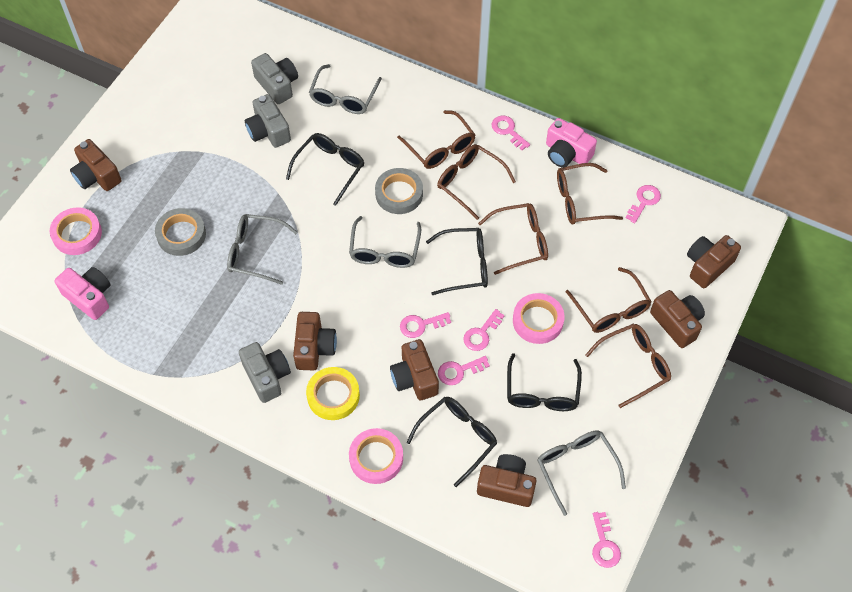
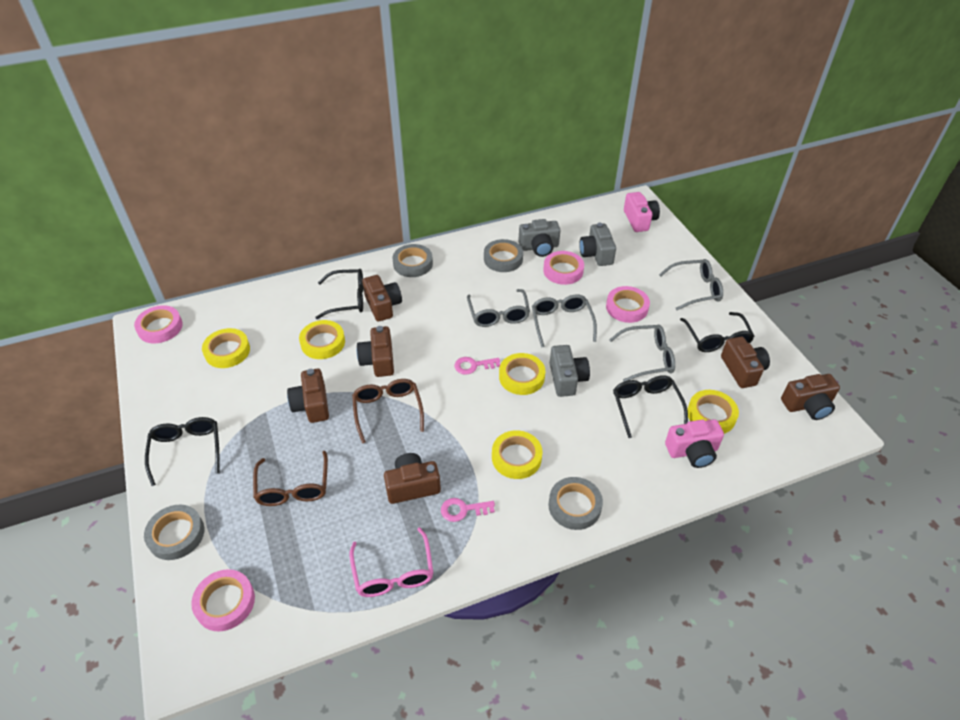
brown glasses: [397,110,475,169] [437,144,516,220] [478,203,548,275] [557,163,623,224] [566,267,652,333] [585,324,671,408] = 6 -> [253,451,328,506] [352,379,424,443] = 2
grey tape: [155,208,206,256] [375,168,423,214] = 2 -> [144,505,204,560] [393,244,433,277] [484,239,523,272] [548,477,603,530] = 4
pink glasses: none = 0 -> [350,527,433,597] = 1
pink key: [400,312,451,338] [438,356,490,385] [463,309,505,351] [492,115,530,150] [592,512,621,568] [626,185,661,223] = 6 -> [441,498,495,522] [454,357,500,375] = 2
pink tape: [50,207,102,255] [349,428,403,484] [513,293,565,344] = 3 -> [134,305,183,343] [191,569,255,631] [543,251,584,285] [606,286,650,323] = 4
yellow tape: [306,367,360,420] = 1 -> [202,328,250,368] [299,320,345,359] [492,430,542,479] [499,353,545,395] [687,390,739,434] = 5

